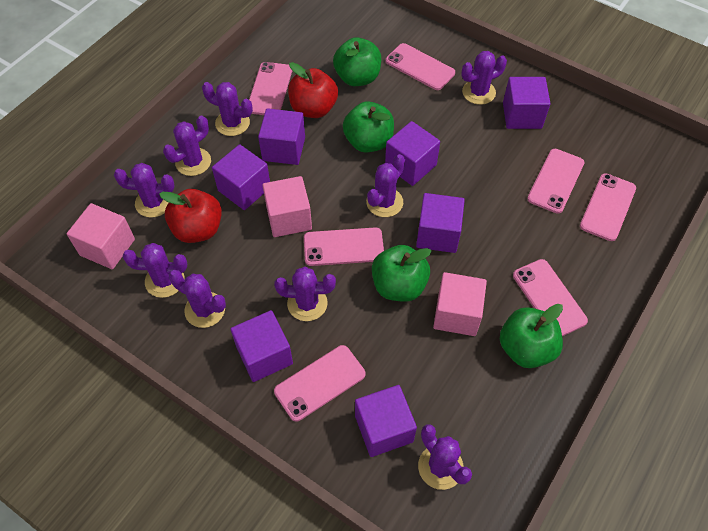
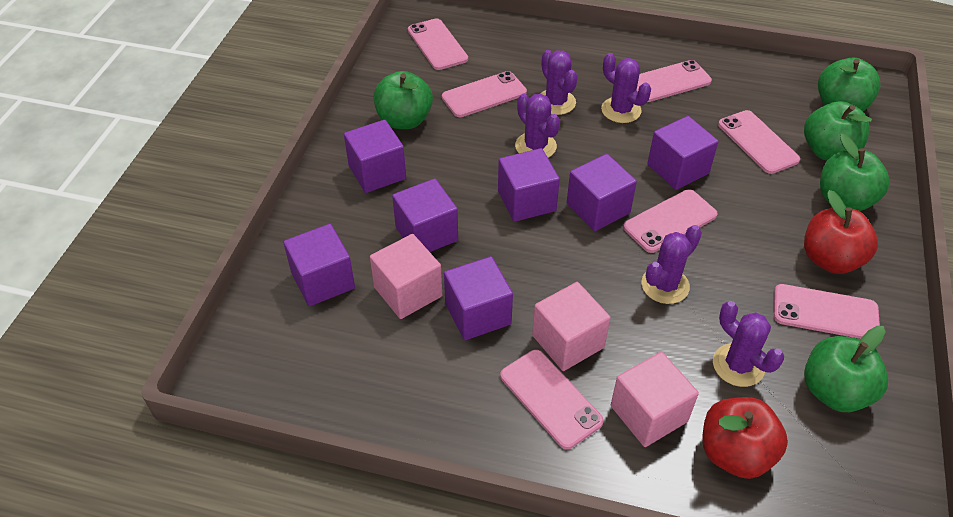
green apple: [333,37,381,86] [343,101,394,153] [372,245,432,302] [500,304,563,368] = 4 -> [373,71,433,129] [804,101,872,160] [804,326,888,412] [818,58,881,111] [820,134,890,211] = 5
purple cactus: [114,163,175,218] [123,243,187,298] [163,116,211,176] [169,270,226,328] [202,82,253,136] [274,267,336,321] [366,154,405,217] [418,424,472,490] [461,51,507,105] = 9 -> [515,94,560,158] [540,50,578,115] [601,53,651,123] [641,225,702,304] [713,301,784,387] = 5

